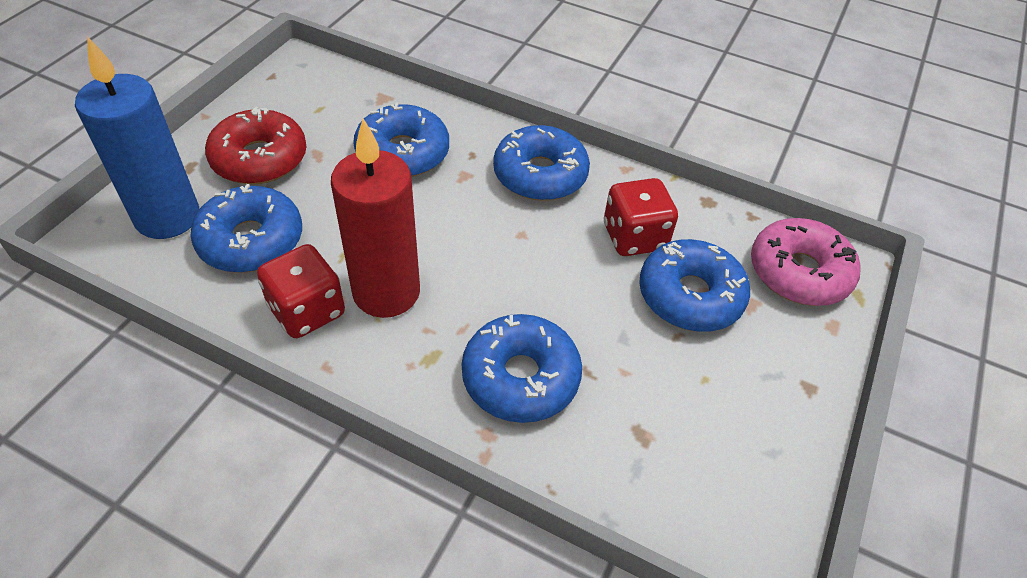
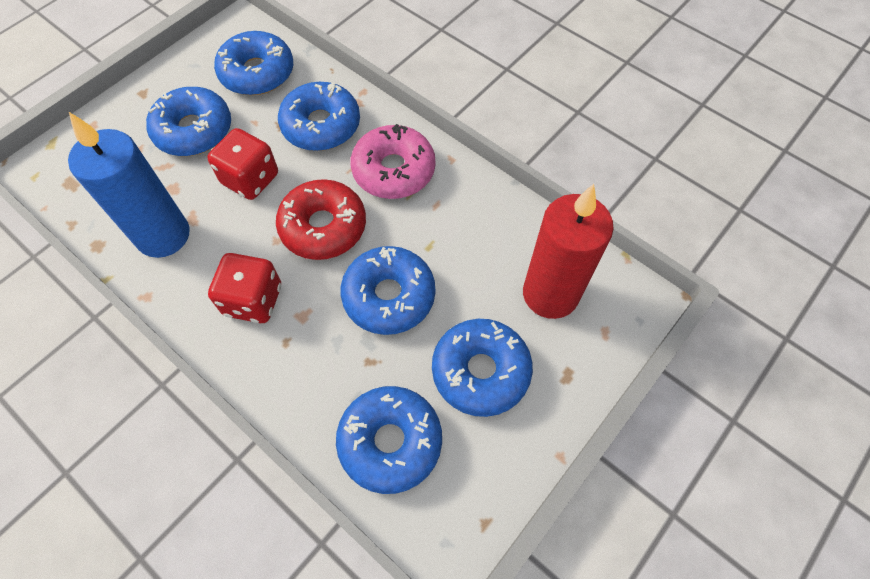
blue donut: [190,184,302,273] [353,102,449,177] [462,314,582,423] [493,125,590,201] [639,239,750,332] = 5 -> [146,87,231,156] [214,31,293,95] [278,82,360,151] [336,386,442,494] [341,246,435,335] [432,319,533,417] = 6

